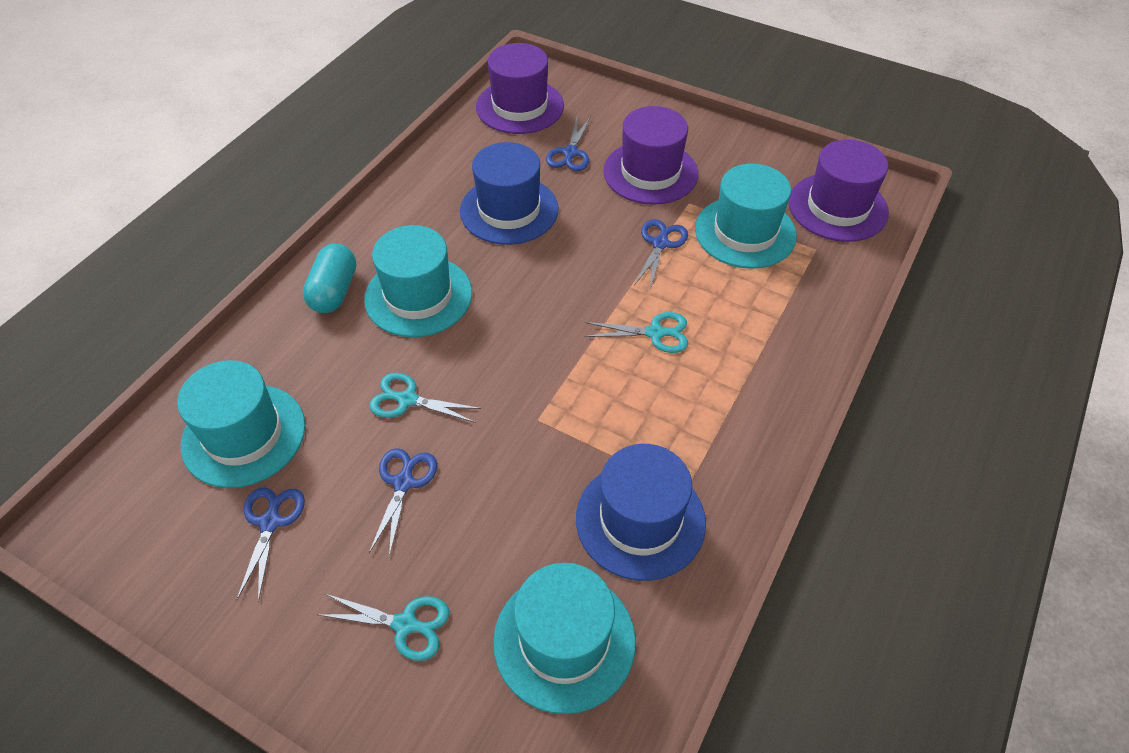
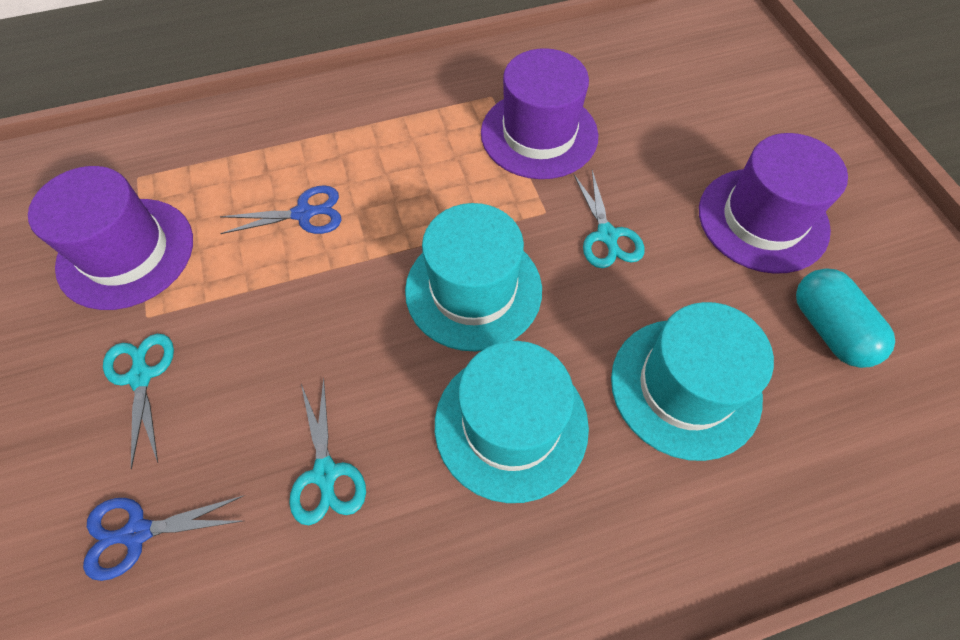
blue hat: [460,142,559,245] [576,444,706,581] = 2 -> none = 0
blue scissors: [237,487,305,602] [369,448,437,557] [546,116,591,171] [634,219,688,289] = 4 -> [83,495,245,581] [220,185,342,234] = 2
turquoise hat: [177,360,305,488] [364,225,472,337] [493,563,636,714] [695,164,797,269] = 4 -> [405,203,542,352] [435,341,589,503] [611,302,774,461] = 3

